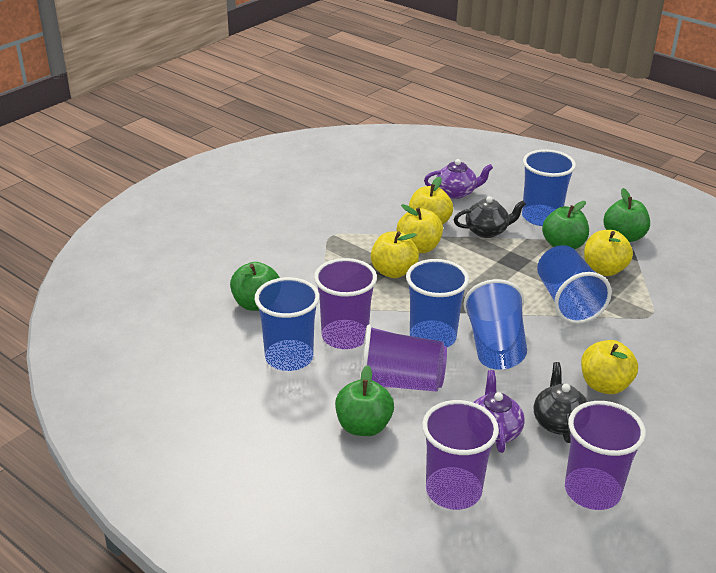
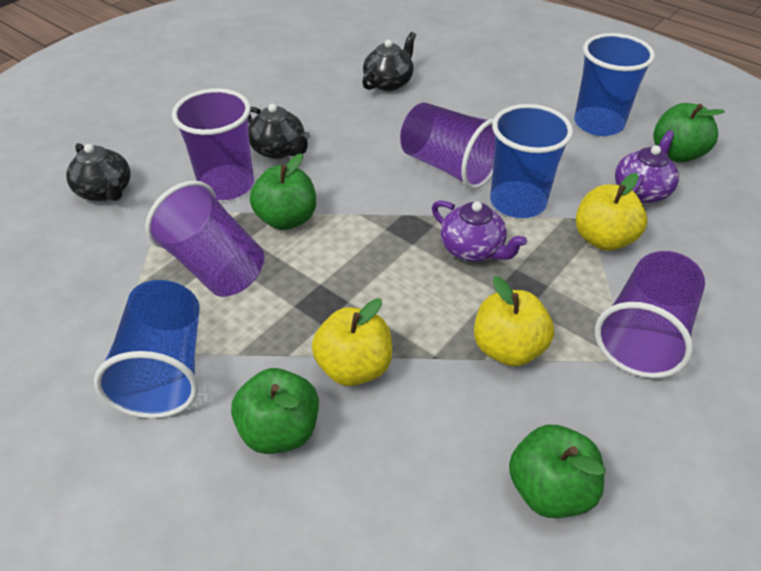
black teapot: [454,196,526,238] [534,362,588,443] = 2 -> [66,143,131,201] [248,104,310,159] [362,32,416,91] = 3
blue cup: [254,277,320,371] [406,259,469,347] [464,279,527,370] [522,149,576,226] [537,245,612,324] = 5 -> [94,280,200,419] [490,104,573,218] [574,33,655,136] = 3
yellow apple: [371,231,419,278] [397,204,443,253] [409,177,453,225] [581,340,638,394] [584,230,633,276] = 5 -> [312,299,392,386] [474,276,554,367] [576,173,647,251] = 3

